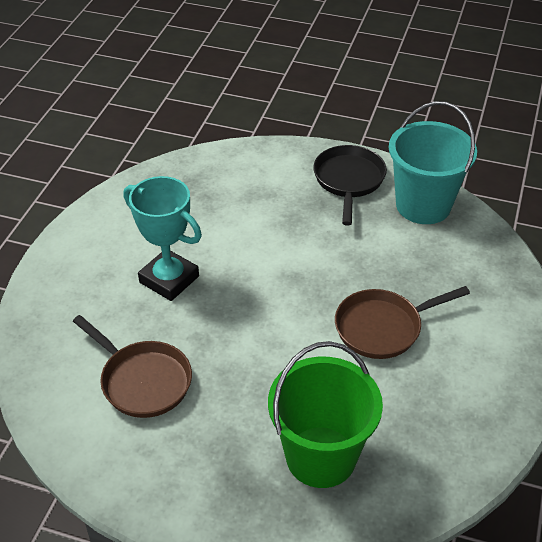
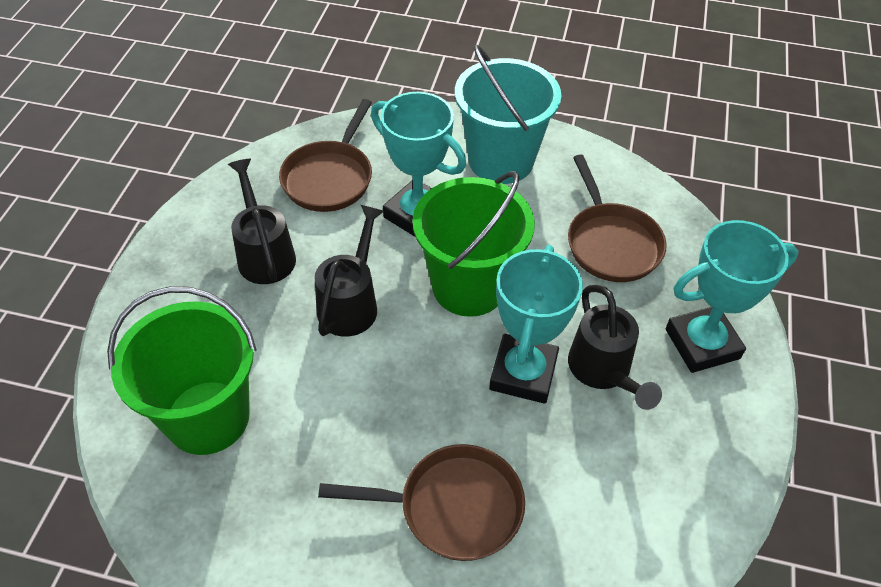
black pan: [313,145,387,226] = 1 -> none = 0
black watering can: none = 0 -> [228,159,296,284] [315,205,384,337] [568,285,662,410] = 3
brown pan: [73,315,192,418] [335,286,470,359] = 2 -> [279,99,372,212] [318,444,525,561] [568,155,667,282] = 3
green bucket: [268,341,383,488] = 1 -> [107,286,257,455] [413,171,535,317] = 2
turquoise trophy: [124,176,202,301] = 1 -> [371,92,466,236] [489,245,583,404] [666,220,798,373] = 3

